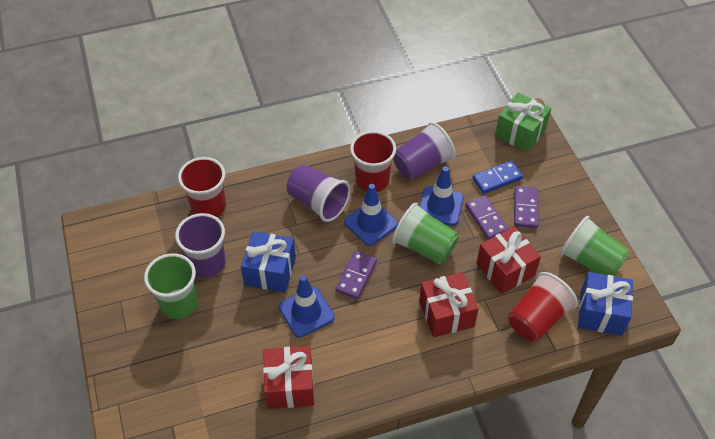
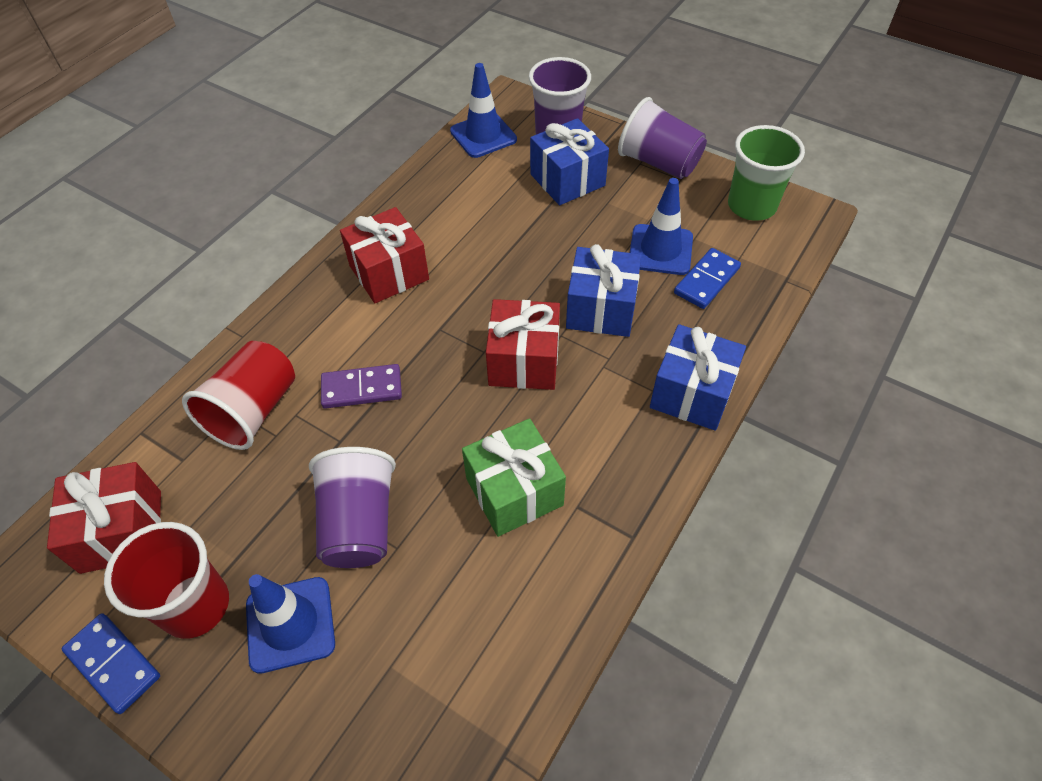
blue domino: [472,161,523,194] = 1 -> [62,613,160,714] [674,248,741,309] = 2
blue gift: [241,231,296,293] [578,272,633,336] = 2 -> [530,118,609,205] [566,244,641,337] [650,324,746,431] = 3
green cup: [144,253,198,319] [392,203,459,264] [560,216,629,276] = 3 -> [728,125,805,221] = 1
purple domino: [335,251,377,299] [465,195,508,240] [514,186,538,228] = 3 -> [321,364,402,409] = 1
red cup: [178,157,226,217] [350,131,396,192] [508,272,578,341] = 3 -> [104,522,229,639] [182,341,295,450] = 2

